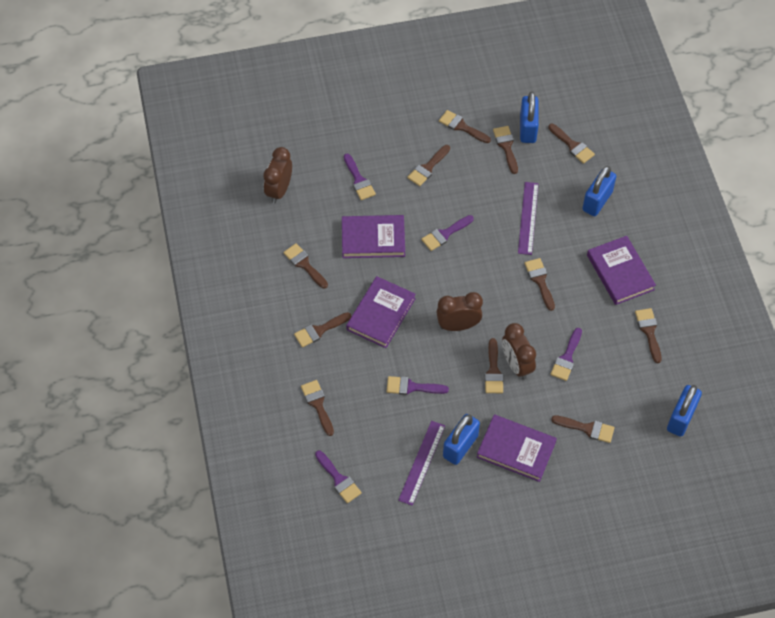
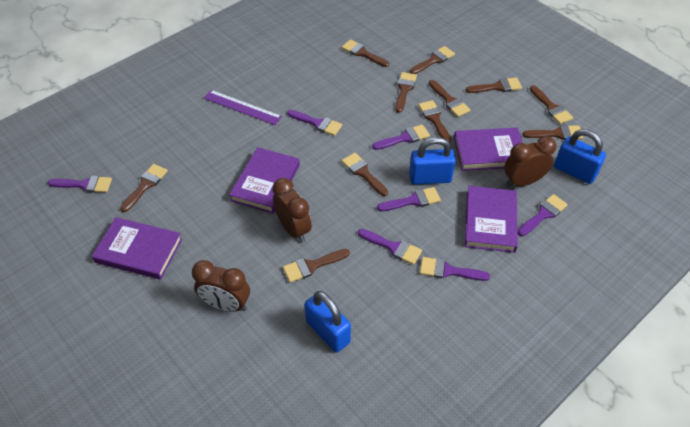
blue padlock: [443,414,480,465] [520,92,539,143] [582,166,616,216] [667,385,702,437] = 4 -> [305,291,351,353] [409,137,456,185] [554,129,606,184] = 3
purple brush: [315,451,362,503] [344,154,376,200] [387,376,449,395] [421,215,474,251] [550,328,582,381] = 5 -> [47,176,112,193] [287,110,342,136] [358,229,422,265] [372,124,430,150] [377,187,441,211] [420,257,490,281] [518,194,568,236] = 7
purple ruler: [398,421,445,506] [518,182,539,255] = 2 -> [204,90,282,125] = 1

